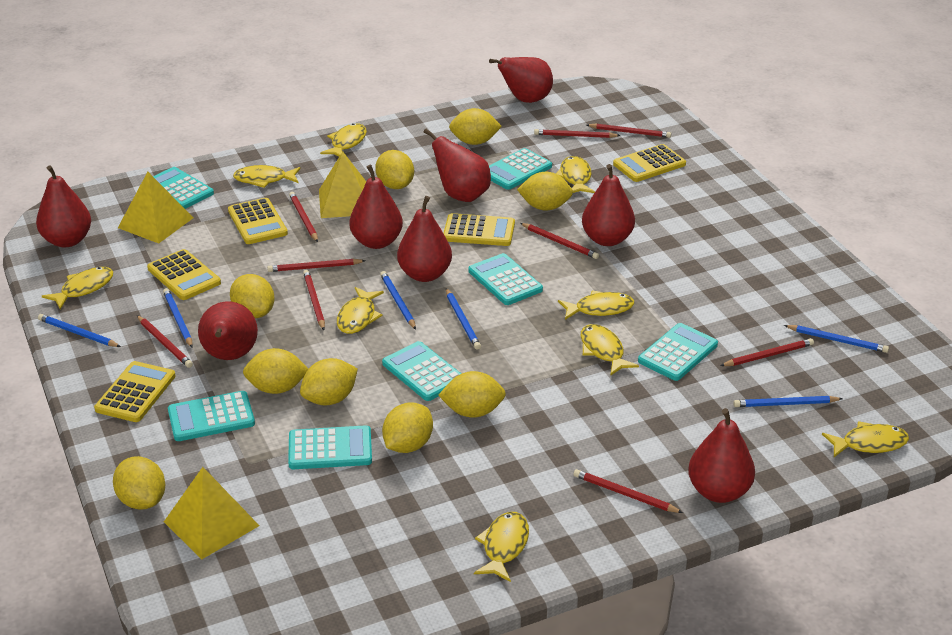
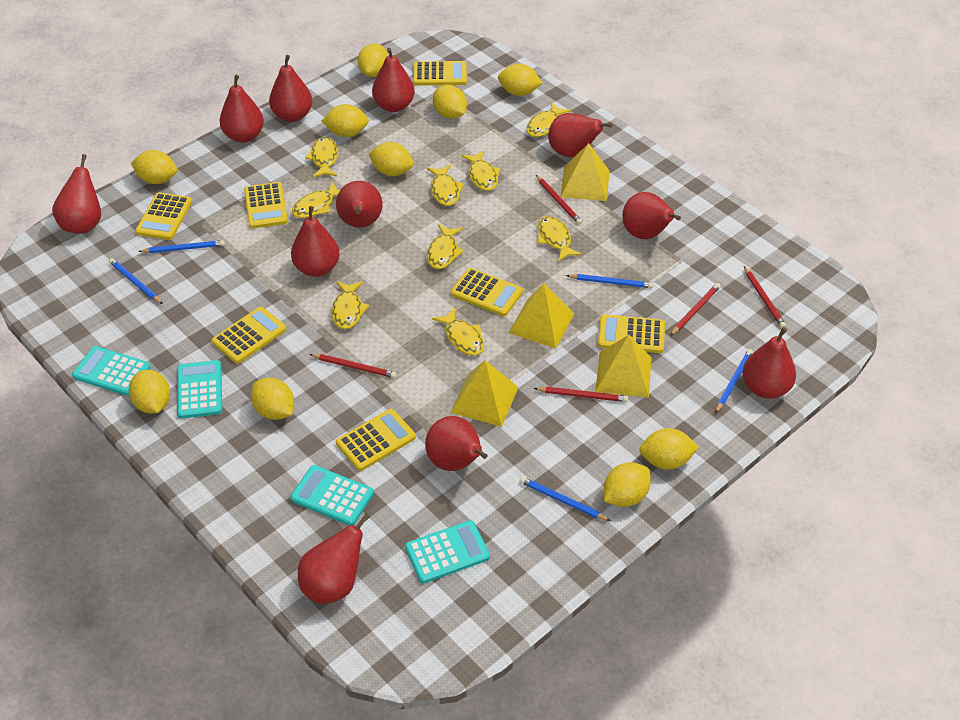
blue pencil: [38,314,121,347] [163,288,193,347] [380,271,416,330] [446,288,481,350] [733,396,843,407] [784,325,889,353] = 6 -> [109,258,163,304] [138,240,225,253] [519,477,610,521] [566,274,653,288] [715,349,753,414] = 5
red pear: [36,165,91,247] [198,302,258,360] [349,164,403,249] [397,196,452,282] [424,129,491,202] [489,57,553,103] [582,164,635,246] [688,408,755,503] = 8 -> [52,154,101,234] [220,75,264,143] [269,55,312,122] [291,206,340,277] [298,513,370,604] [336,181,383,228] [372,48,415,112] [425,416,488,471] [548,113,612,157] [622,192,681,239] [743,327,796,399] = 11
red pencil: [137,315,193,368] [267,259,366,272] [289,192,318,242] [303,270,325,330] [520,223,599,259] [534,129,621,138] [573,469,683,513] [587,123,671,138] [720,338,814,366] = 9 -> [309,354,397,378] [534,387,628,402] [536,175,582,224] [670,283,721,336] [744,266,786,328] = 5
turquoise calculator: [153,167,214,209] [168,391,255,441] [288,425,372,469] [382,341,461,401] [468,253,543,305] [489,148,552,190] [638,323,718,381] = 7 -> [72,346,151,396] [177,360,222,419] [290,465,374,525] [405,520,490,583] = 4
yellow calculator: [94,361,176,422] [147,249,221,300] [228,198,288,244] [443,213,515,246] [613,144,686,182] = 5 -> [135,192,192,240] [212,307,286,364] [244,182,288,229] [336,409,416,471] [413,61,467,86] [451,268,523,316] [598,314,665,353] = 7
yellow lemon: [113,456,165,510] [230,274,275,318] [243,348,308,394] [300,358,358,405] [375,150,414,189] [382,403,433,453] [438,371,506,418] [449,108,502,145] [517,172,573,210] = 9 -> [129,370,170,413] [131,150,177,184] [251,378,294,420] [322,104,369,137] [358,44,389,77] [368,142,414,176] [433,85,467,119] [498,64,542,96] [604,462,651,507] [639,428,699,470] = 10
yellow pyramid: [118,172,193,244] [164,467,259,559] [319,151,366,218] = 3 -> [450,360,519,427] [508,283,574,348] [561,143,610,201] [595,335,652,398] = 4

